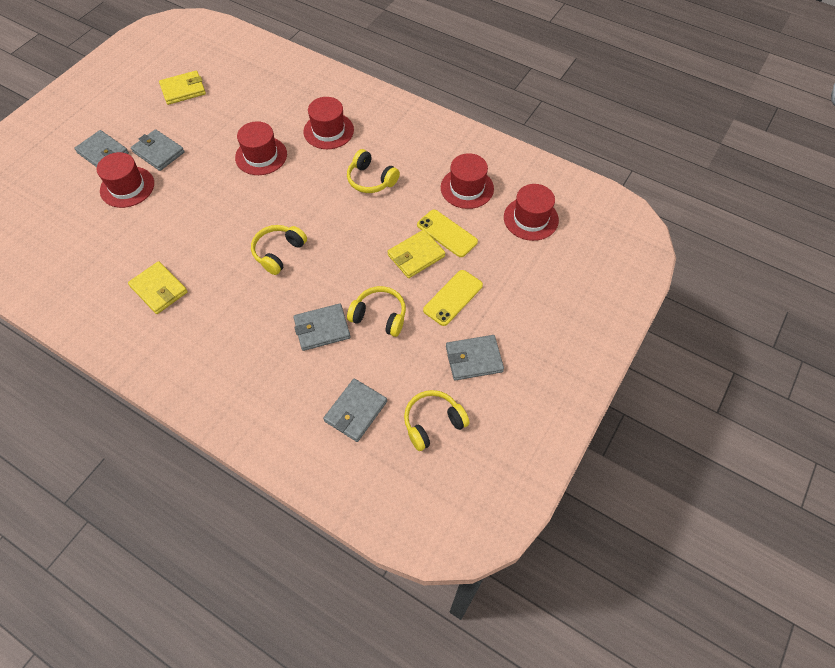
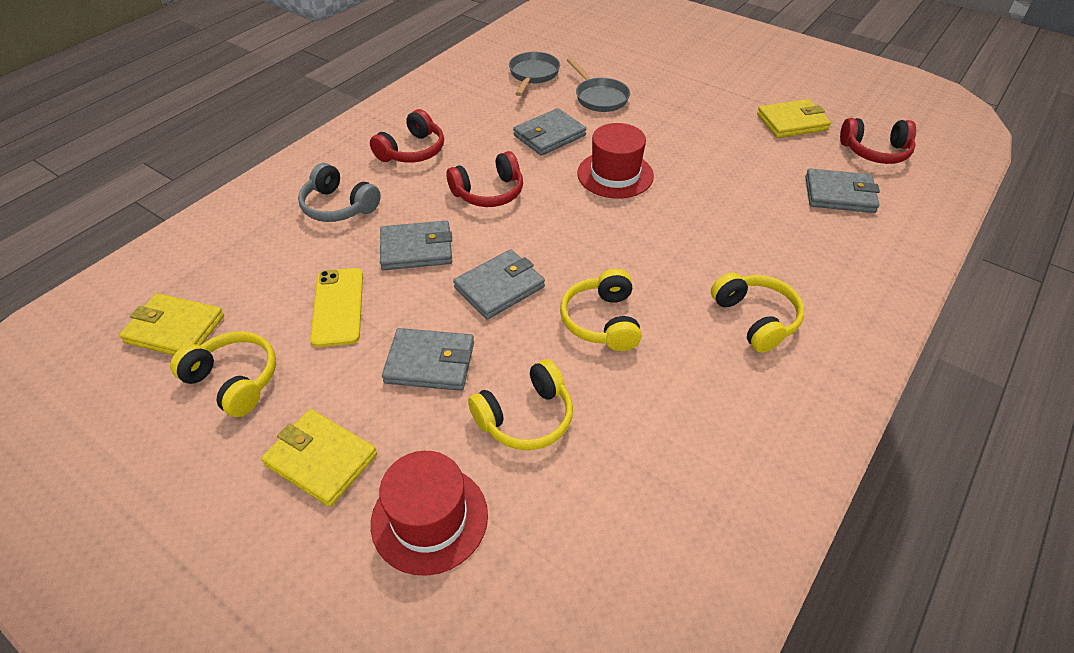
grey headphones: none = 0 -> [298,163,381,222] = 1
grey pan: none = 0 -> [509,52,560,96] [567,58,630,112] = 2
red hat: [97,152,154,208] [235,121,287,175] [304,97,354,149] [441,153,494,209] [504,184,559,241] = 5 -> [371,451,488,576] [577,123,654,199] = 2
red headphones: none = 0 -> [370,109,444,163] [446,151,523,207] [840,118,916,164] = 3
yellow phone: [417,210,478,257] [423,270,483,326] = 2 -> [310,268,363,347] = 1

